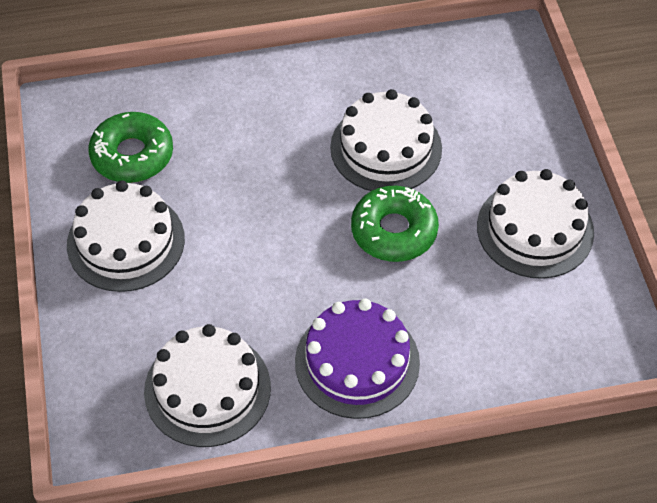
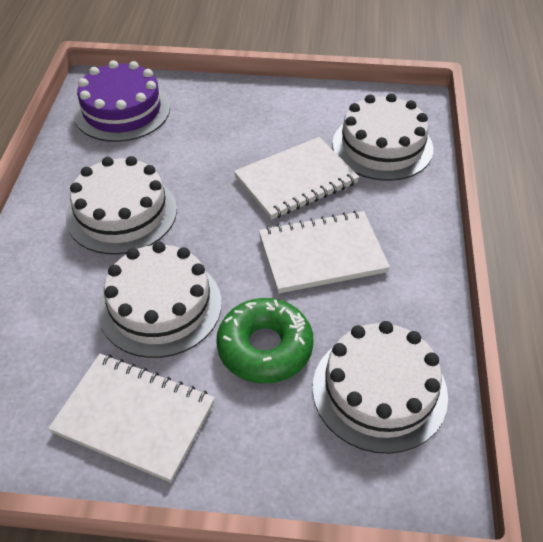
green donut: [88,112,173,183] [351,186,439,262] = 2 -> [216,298,314,383] = 1
white notebook: none = 0 -> [48,354,215,483] [234,137,359,220] [259,210,390,293] = 3

